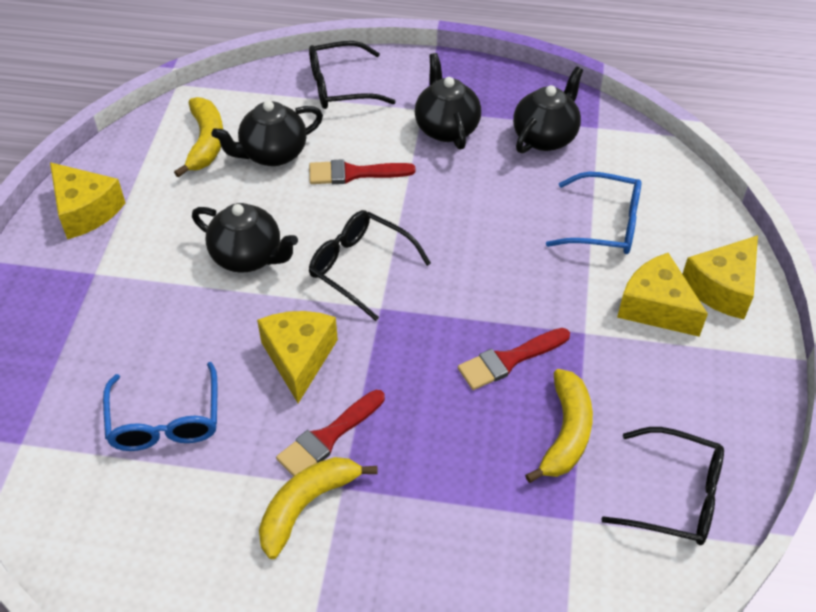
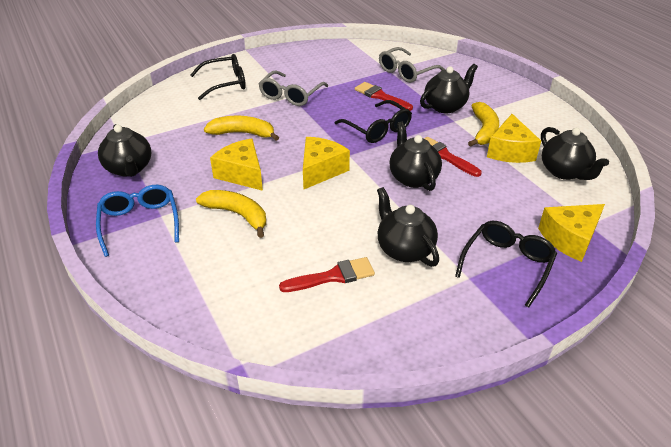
black teapot: [192,203,298,273] [212,100,323,166] [415,53,481,150] [513,66,583,153] = 4 -> [98,124,151,177] [377,187,439,267] [390,122,442,191] [420,64,478,113] [541,127,609,180] = 5
blue glasses: [103,362,217,451] [546,172,641,254] = 2 -> [96,185,179,257] = 1
grey glasses: none = 0 -> [259,71,328,106] [379,47,445,83] = 2

